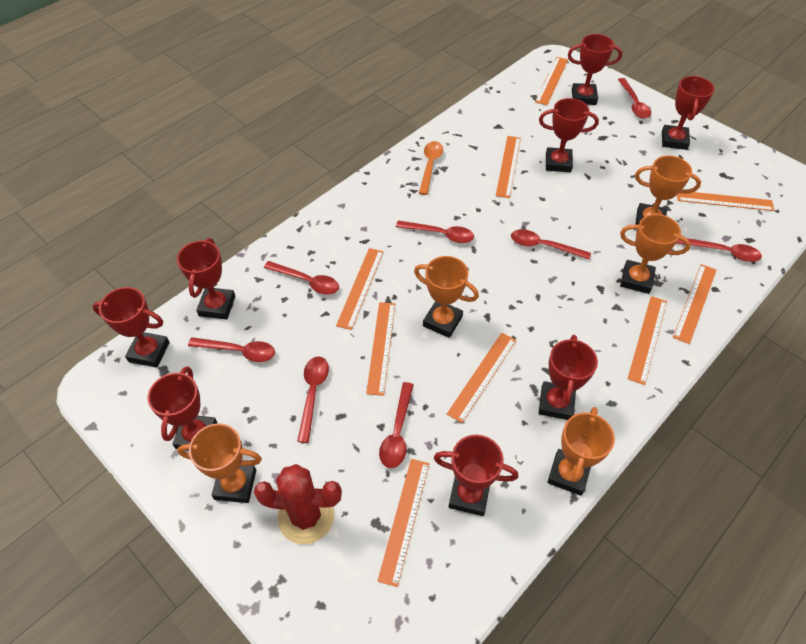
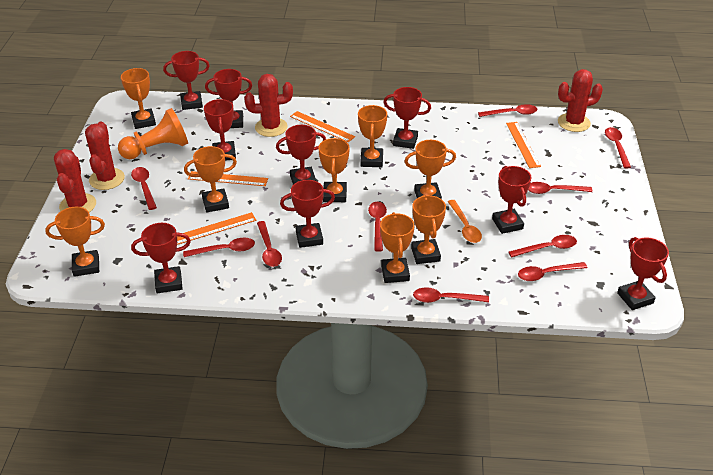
orange pawn: none = 0 -> [118,108,188,159] = 1
orange ruler: [336,248,384,330] [366,302,395,396] [378,459,430,587] [447,333,516,423] [496,136,521,198] [535,57,568,105] [628,296,667,385] [673,264,716,344] [677,192,774,211] = 9 -> [177,212,256,245] [188,171,268,186] [290,111,355,142] [506,122,541,168] = 4
orange trophy: [177,423,262,503] [414,256,479,338] [547,407,615,496] [620,214,691,294] [635,155,701,225] = 5 -> [45,207,105,277] [121,68,156,129] [184,146,237,213] [318,138,350,202] [358,105,387,167] [380,212,415,283] [404,140,456,199] [411,195,446,264] = 8
red cactus: [254,464,342,544] = 1 -> [54,149,96,212] [85,122,125,190] [244,74,293,137] [558,69,603,132] = 4
red spoon: [188,337,275,362] [264,261,339,295] [297,356,329,443] [379,382,414,468] [396,221,474,243] [511,229,591,260] [618,78,651,119] [676,238,762,262] = 8 -> [131,167,157,210] [183,238,255,257] [257,221,282,267] [368,202,387,252] [413,287,489,303] [478,104,537,117] [508,235,577,258] [518,262,587,281] [528,182,593,194] [605,127,631,168] = 10
red trophy: [92,287,170,368] [148,366,217,451] [177,238,235,319] [434,435,518,516] [539,98,599,173] [539,335,598,420] [568,34,622,105] [662,76,715,150] = 8 -> [131,223,191,293] [163,51,210,110] [204,99,236,161] [205,69,252,128] [276,125,326,185] [280,180,335,248] [383,87,431,149] [492,166,532,234] [617,237,669,310] = 9

